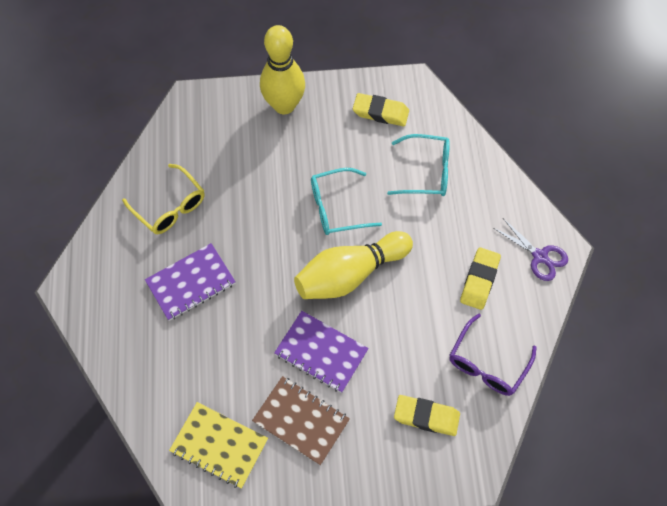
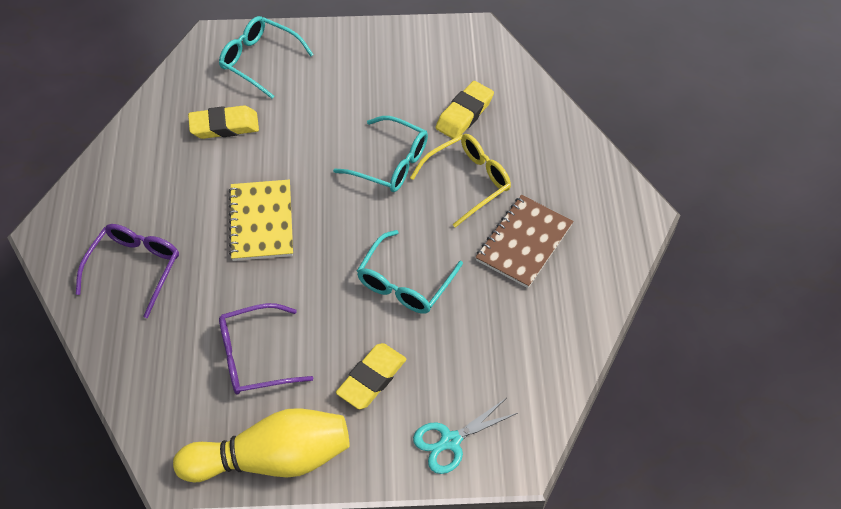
purple glasses: [449,314,537,396] = 1 -> [76,224,179,318] [219,303,313,395] = 2
purple notebook: [145,243,236,321] [274,311,369,393] = 2 -> none = 0
purple scissors: [494,218,568,281] = 1 -> none = 0
turquoise glasses: [311,168,382,235] [387,134,450,196] = 2 -> [219,16,314,99] [333,116,428,192] [357,230,463,313] = 3
turquoise scissors: none = 0 -> [413,398,518,474] = 1
yellow bowling pin: [260,25,305,114] [294,231,413,299] = 2 -> [173,408,349,483] = 1

